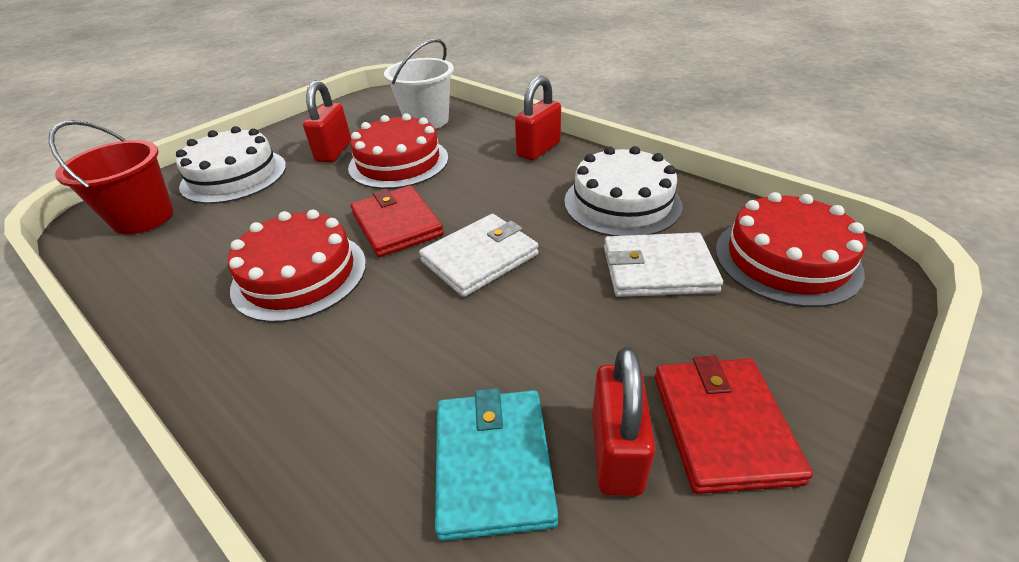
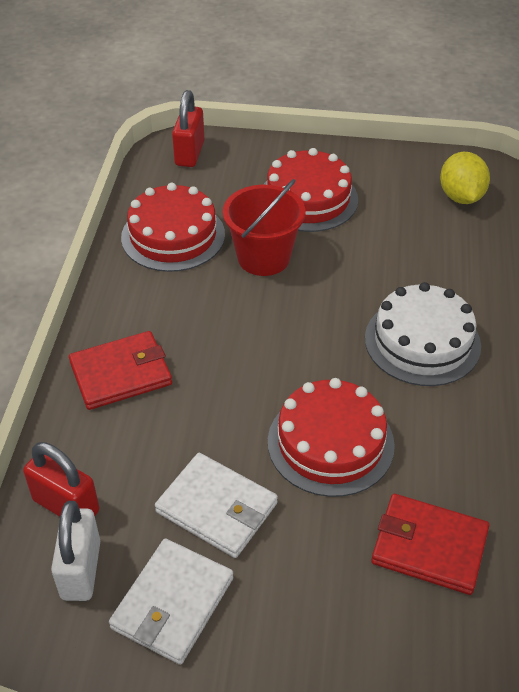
red padlock: [303,80,351,162] [515,76,561,160] [592,347,655,496] = 3 -> [23,442,99,517] [172,90,205,167] = 2
turquoise wallet: [435,388,558,541] = 1 -> none = 0
white bucket: [384,39,454,129] = 1 -> none = 0
white cake: [176,126,286,204] [564,146,683,236] = 2 -> [365,282,481,386] = 1
white padlock: none = 0 -> [51,501,100,601] = 1
yellow lemon: none = 0 -> [440,152,490,204] = 1

